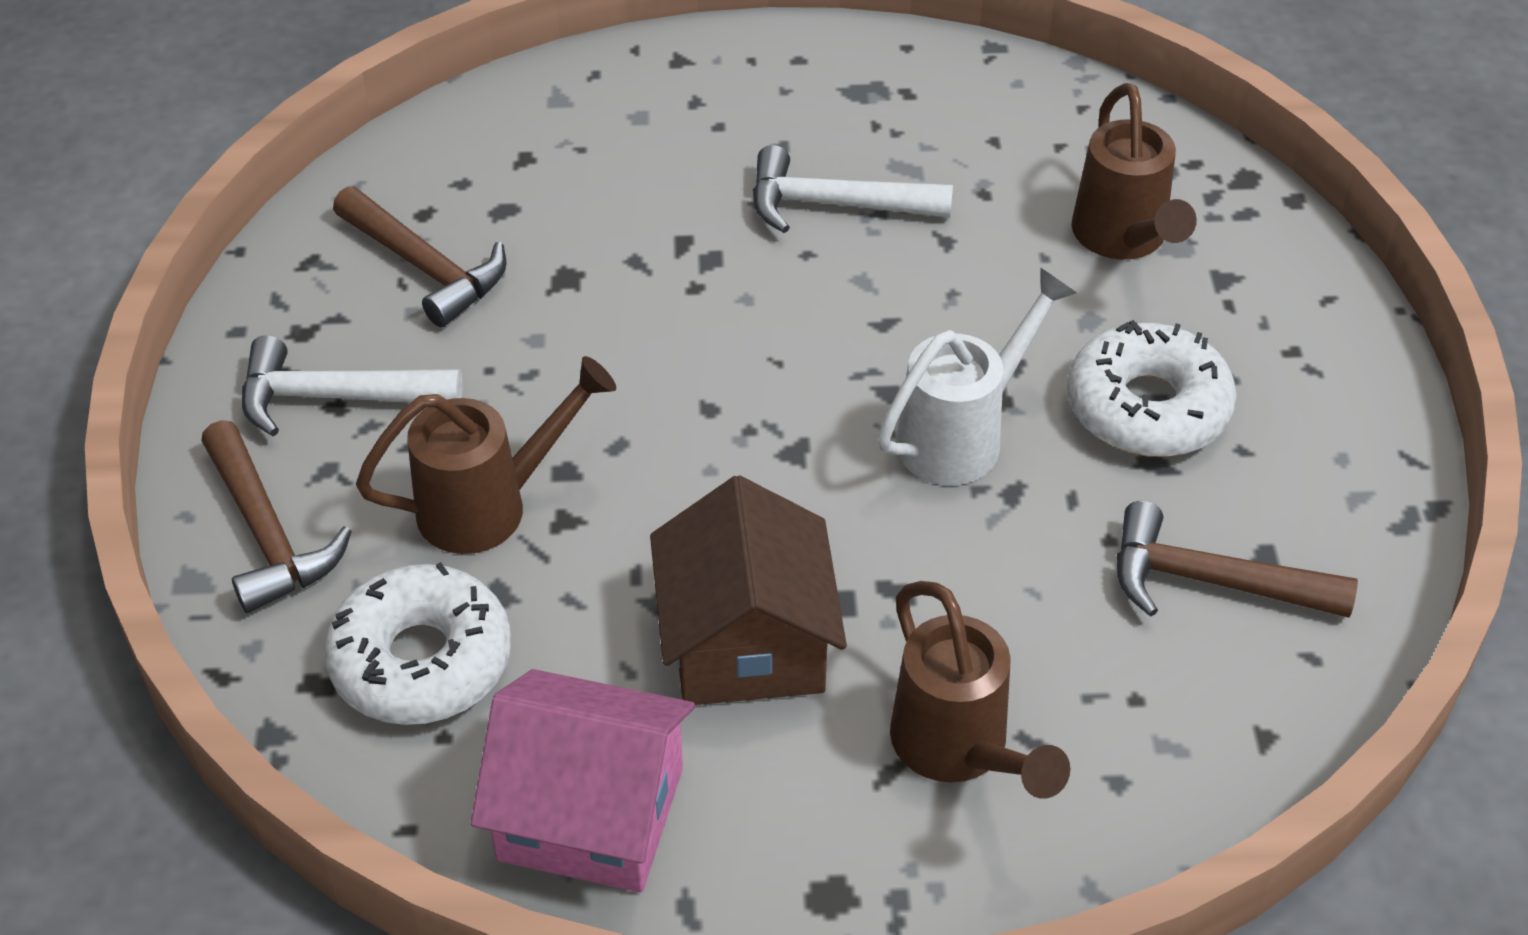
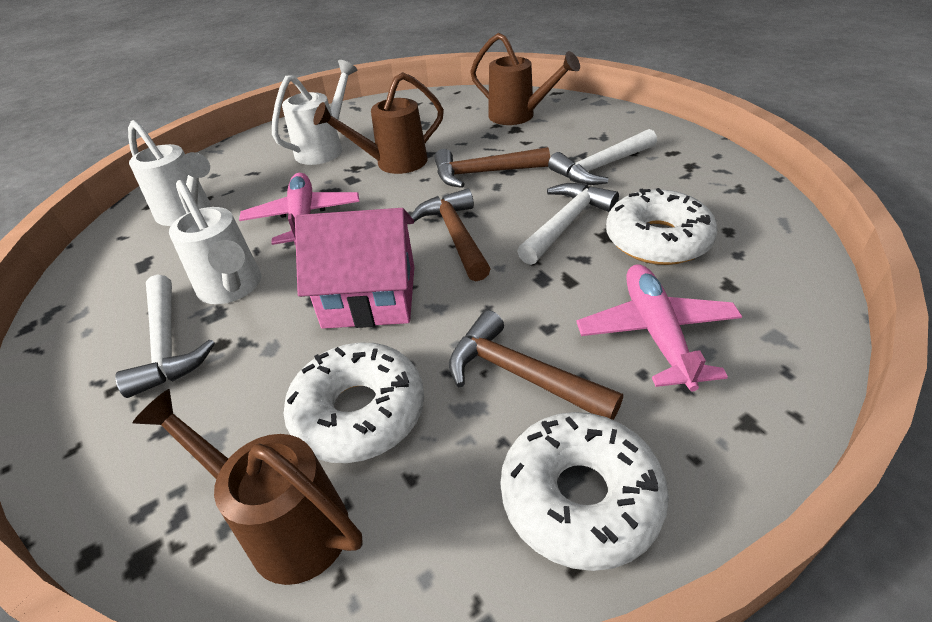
brown house: [650,475,847,705] = 1 -> none = 0
pink plane: none = 0 -> [239,173,359,245] [576,264,742,391] = 2
white donut: [324,562,511,725] [1067,320,1237,457] = 2 -> [283,343,424,463] [500,412,669,571] [606,188,717,265] = 3
white hammer: [242,335,463,436] [753,145,953,233] = 2 -> [115,275,215,398] [517,183,619,265] [548,129,657,185] = 3
white watering can: [878,267,1077,485] = 1 -> [128,120,210,226] [169,180,261,304] [272,60,357,165] = 3

